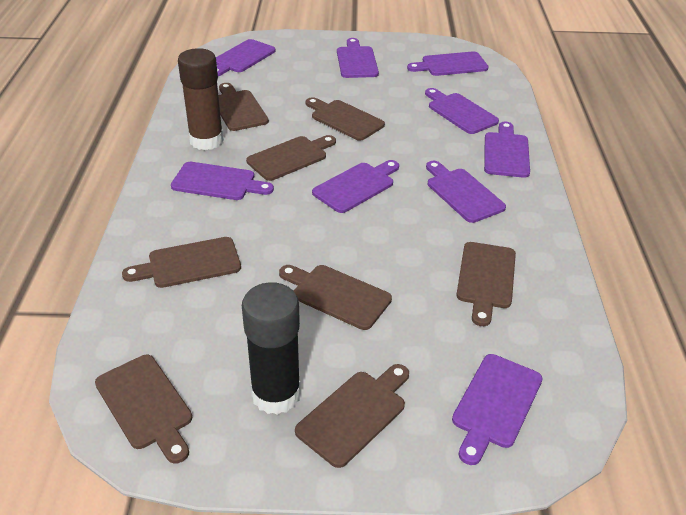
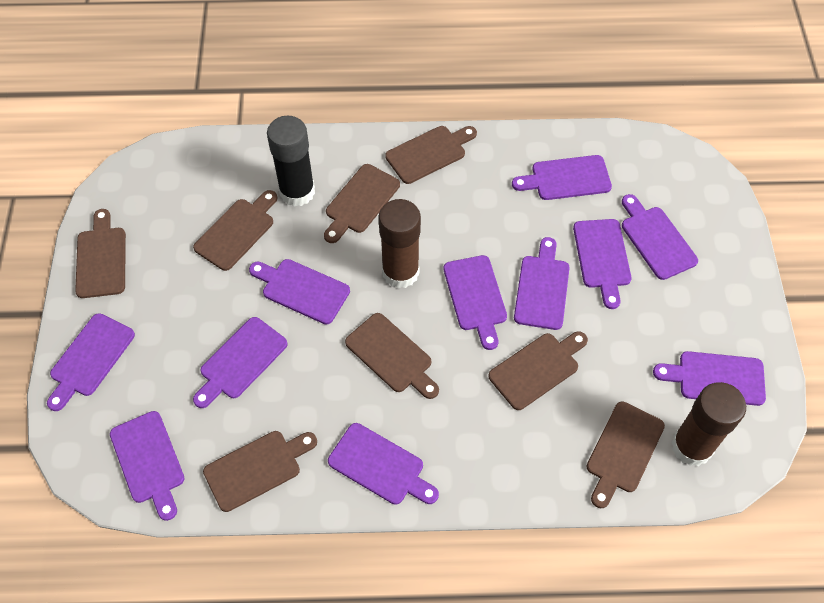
brown glue stick: [178,48,224,150] = 1 -> [379,199,421,289] [671,382,746,466] = 2
purple cutting board: [171,162,274,200] [216,39,276,76] [312,160,399,213] [337,38,379,78] [407,51,489,76] [425,88,499,134] [426,161,506,223] [452,354,542,465] [484,122,530,178] = 9 -> [47,313,135,411] [110,411,185,521] [193,317,288,408] [249,259,350,324] [328,423,439,505] [443,255,507,350] [512,155,612,200] [514,237,570,330] [573,219,631,309] [622,194,698,280] [653,351,766,406] = 11

